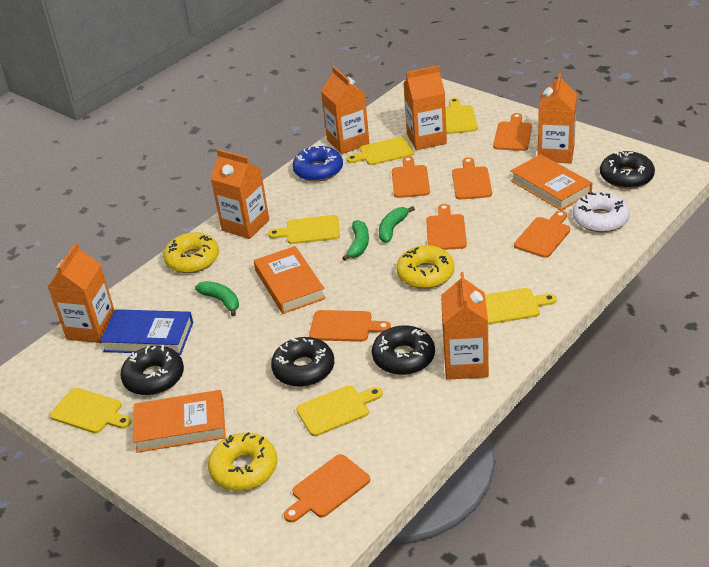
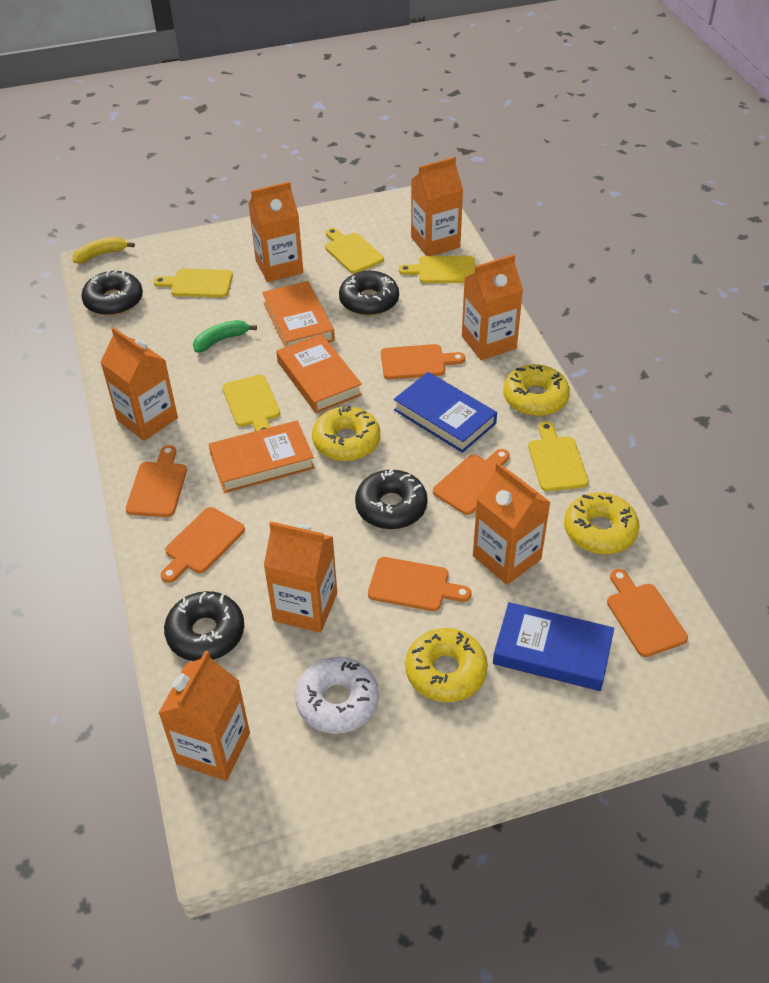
blue book: [100,309,193,355] = 1 -> [394,372,497,453] [493,602,614,691] = 2
blue donut: [292,145,343,182] = 1 -> none = 0
green banana: [195,281,239,316] [342,220,369,261] [379,206,415,243] = 3 -> [193,320,257,353] = 1
orange carton: [48,242,114,343] [211,149,269,239] [321,66,370,154] [404,65,447,150] [441,272,489,380] [538,73,577,163] = 6 -> [100,327,178,441] [158,650,250,781] [248,181,303,282] [264,522,337,633] [411,157,463,256] [462,254,523,360] [473,462,551,585] = 7
orange cutting board: [284,454,370,523] [309,310,391,342] [392,156,430,198] [426,204,467,250] [452,157,492,200] [493,113,532,151] [514,211,570,258] = 7 -> [126,445,187,517] [161,507,245,583] [368,557,471,611] [381,344,465,380] [433,449,510,515] [607,569,688,657] = 6
yellow banana: none = 0 -> [72,237,135,263] = 1
yellow cutting board: [50,388,132,433] [268,215,340,244] [296,385,383,436] [346,137,414,165] [445,98,478,134] [485,288,557,325] = 6 -> [153,269,233,298] [222,375,280,431] [325,228,384,274] [399,256,475,283] [528,421,589,492] = 5
yellow donut: [163,232,219,273] [208,432,277,491] [396,245,455,289] = 3 -> [312,405,380,461] [405,628,488,702] [503,364,570,416] [564,492,639,554] = 4

